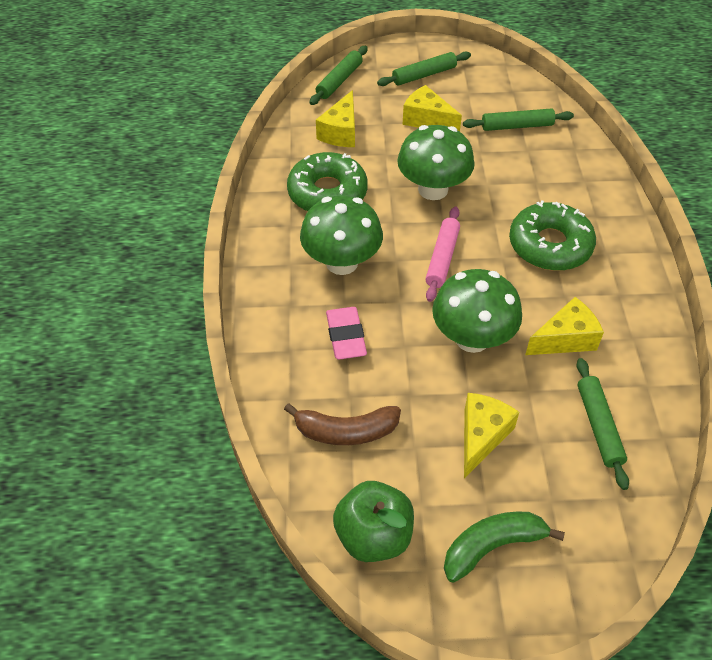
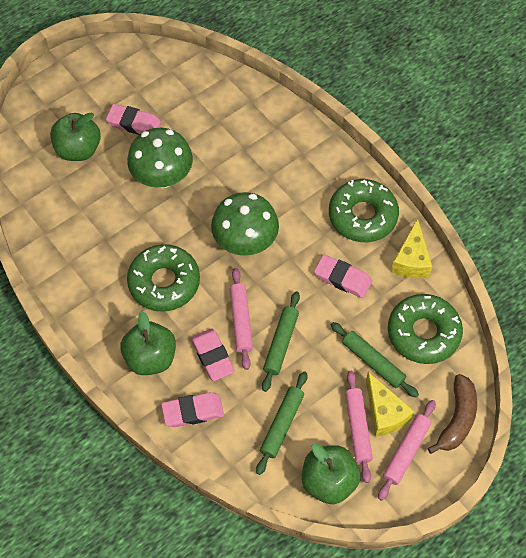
green apple: [333,481,414,562] = 1 -> [50,112,101,161] [120,311,176,375] [302,443,360,504] = 3
green banana: [444,511,565,583] = 1 -> none = 0
green donut: [287,152,368,211] [509,201,596,271] = 2 -> [127,244,200,312] [329,179,399,242] [388,294,463,364] = 3
green mushroom: [300,195,383,275] [397,125,475,200] [432,269,522,353] = 3 -> [127,128,193,188] [211,192,279,256] = 2
green rolling pin: [310,46,368,105] [377,52,471,86] [463,109,574,131] [576,358,629,490] = 4 -> [256,371,307,475] [262,292,300,392] [331,322,419,398] = 3
pink eraser: [326,307,367,360] = 1 -> [106,104,161,135] [161,392,224,427] [191,328,235,381] [314,255,372,298] = 4
pink rolling pin: [426,206,460,302] = 1 -> [230,268,253,370] [345,371,373,483] [378,400,436,501] = 3
yellow cheese: [316,90,355,147] [403,85,462,132] [464,393,519,478] [525,297,604,355] = 4 -> [366,372,414,437] [391,219,432,278] = 2

